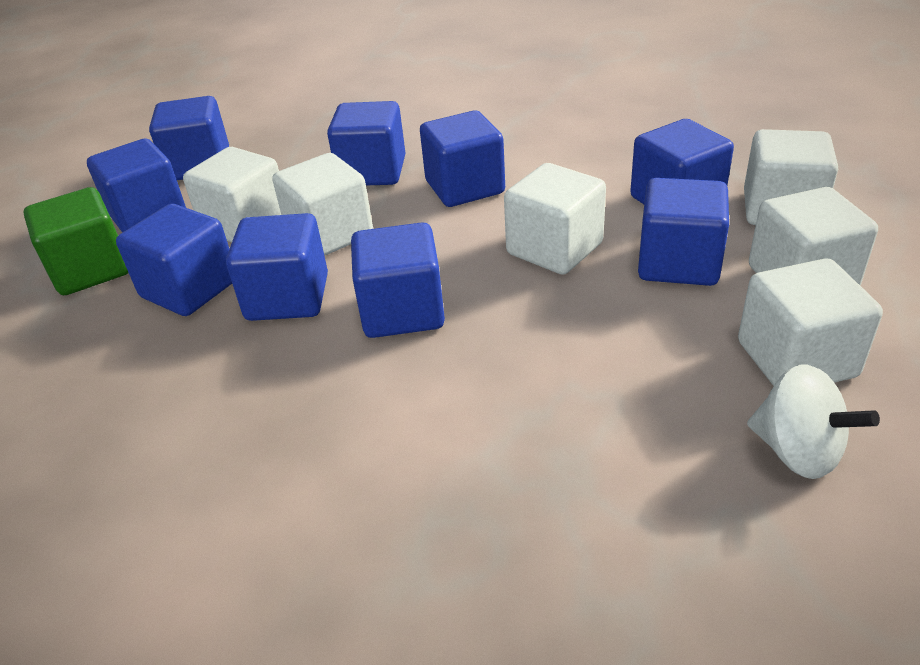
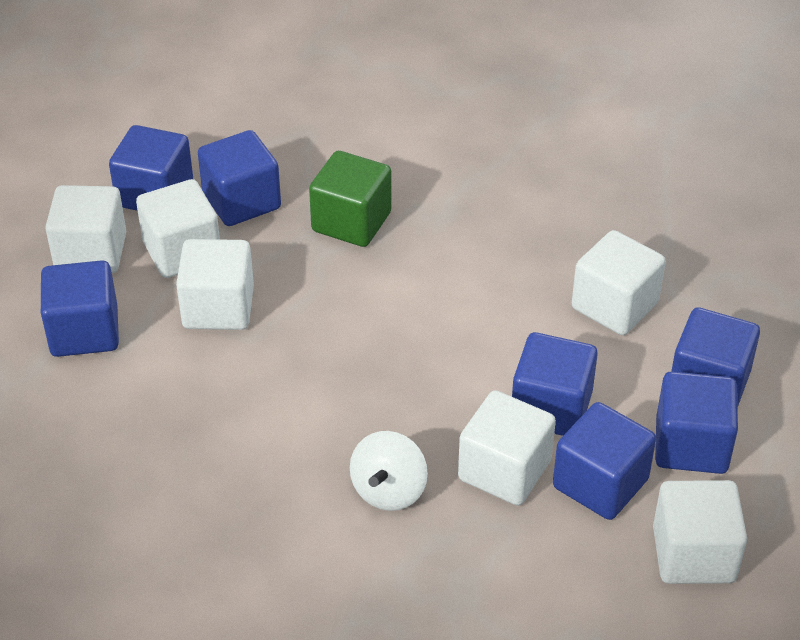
blue cube: [87,139,186,233] [116,204,232,316] [149,96,229,180] [226,213,328,321] [327,101,405,185] [351,222,445,338] [420,110,505,207] [630,119,734,204] [638,178,729,286] = 9 -> [41,260,119,357] [109,125,193,211] [198,130,281,226] [512,332,598,436] [553,402,656,520] [655,371,738,474] [672,307,760,405] = 7

